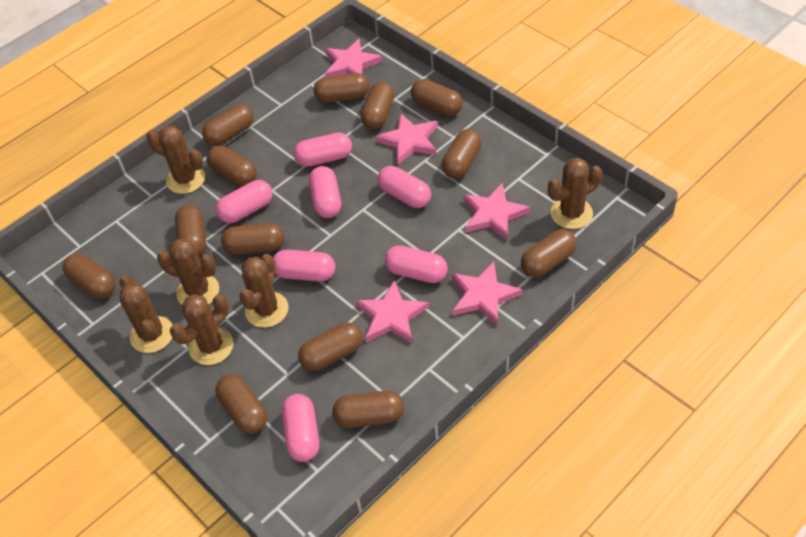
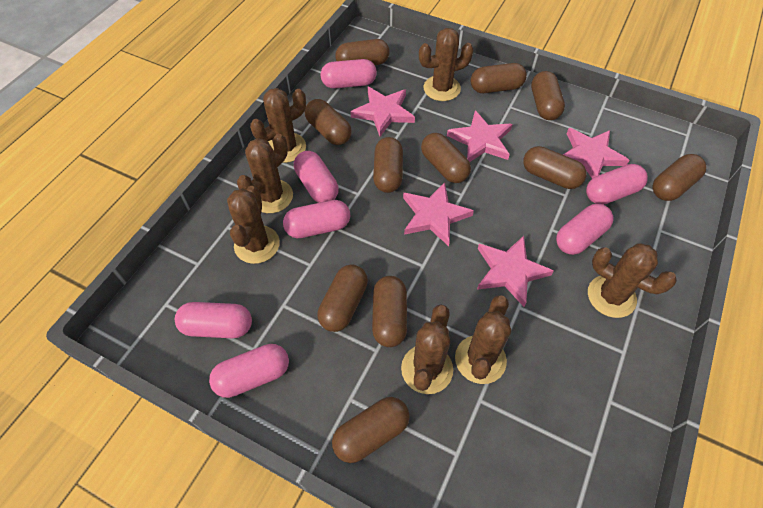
brown cactus: [119,275,173,353] [146,126,205,194] [157,239,219,304] [170,294,234,365] [240,254,289,328] [548,158,602,229] = 6 -> [227,186,280,264] [237,134,293,213] [250,88,306,163] [401,304,453,394] [419,28,474,101] [455,295,511,384] [588,243,677,318] = 7
brown capsule: [62,253,115,298] [175,205,206,256] [202,104,253,146] [206,146,257,186] [215,374,267,434] [221,223,284,255] [298,322,362,371] [314,73,369,103] [332,390,404,428] [361,82,395,129] [411,79,463,116] [442,129,482,178] [521,229,577,277] = 13 -> [305,99,352,145] [318,264,368,332] [332,397,410,463] [335,39,390,65] [372,276,407,347] [373,137,403,193] [421,133,471,183] [470,63,527,93] [523,146,587,189] [531,71,565,120] [653,154,706,201] = 11

